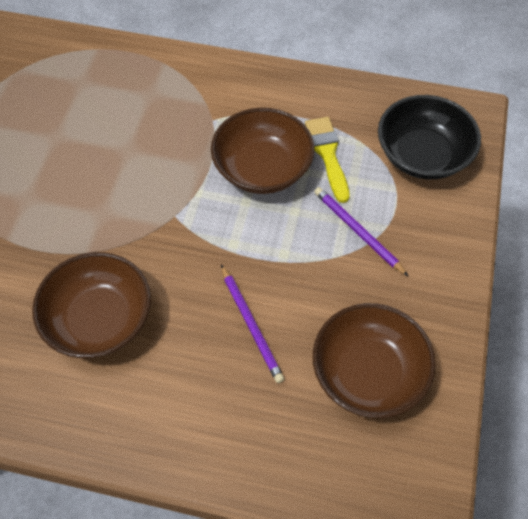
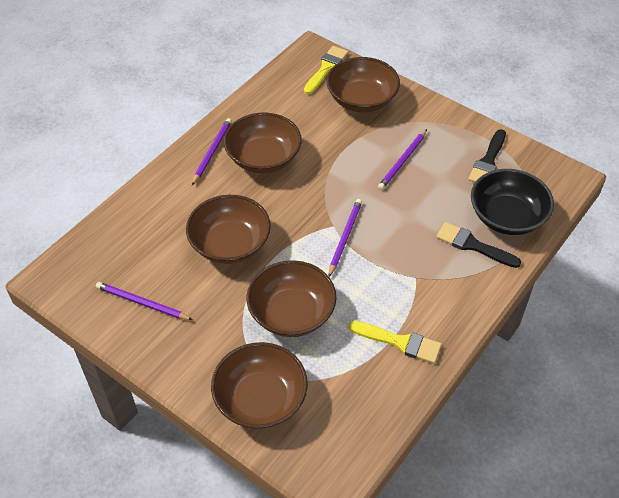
black brush: none = 0 -> [436,222,521,268] [468,129,506,183] = 2
brown bowl: [32,252,151,358] [211,108,315,194] [313,303,435,418] = 3 -> [186,195,271,264] [211,342,308,429] [224,112,302,173] [247,260,337,337] [326,57,400,112] = 5
purple pencil: [221,265,284,383] [314,187,408,276] = 2 -> [96,282,193,320] [192,118,232,185] [329,199,362,277] [378,129,427,190] = 4
yellow brush: [305,117,350,203] = 1 -> [304,46,348,94] [349,321,442,364] = 2

